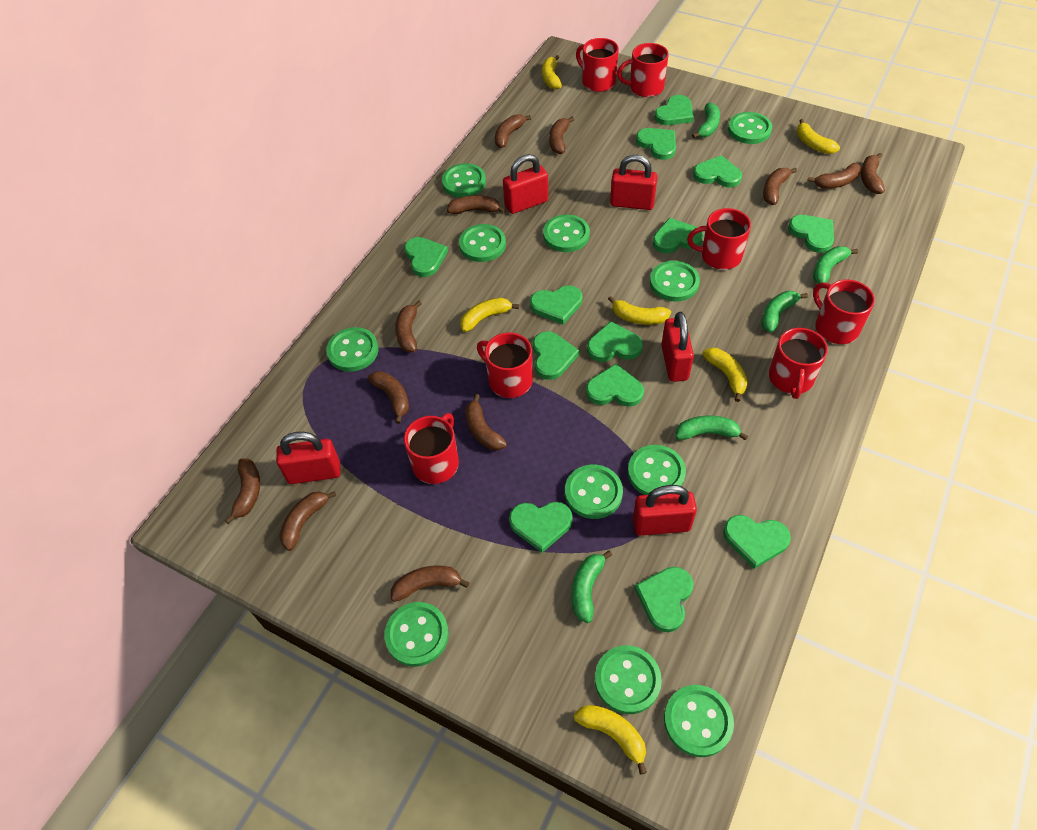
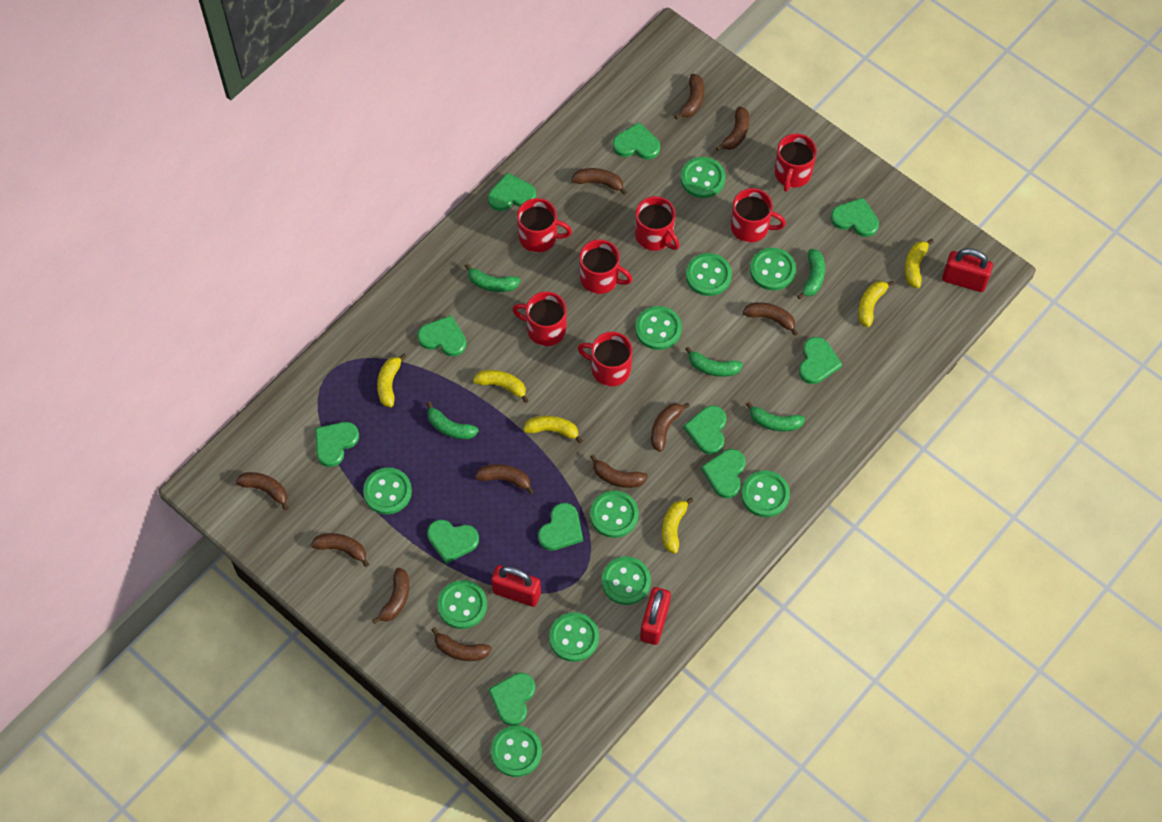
brown banana: [225,458,260,524] [279,491,336,551] [368,371,409,424] [391,565,469,602] [395,301,422,352] [447,195,505,214] [465,394,507,450] [495,115,531,148] [549,117,574,154] [763,168,797,205] [807,163,861,189] [861,153,885,194] = 12 -> [236,472,288,510] [311,533,369,567] [372,568,409,624] [431,627,492,661] [475,464,534,495] [571,168,627,195] [590,454,648,488] [651,403,690,452] [675,74,704,120] [716,106,749,151] [743,302,798,336] = 11
green heart: [404,237,448,277] [509,502,573,553] [530,285,583,325] [533,331,579,380] [586,364,644,407] [587,321,643,362] [635,567,693,632] [636,128,676,160] [653,218,703,253] [655,95,694,125] [693,155,742,187] [723,515,791,569] [788,215,834,253] = 13 -> [315,422,359,467] [417,315,466,356] [427,520,479,564] [488,173,536,211] [488,673,535,726] [538,503,583,551] [613,122,660,160] [684,405,726,454] [701,449,745,498] [799,337,842,384] [831,198,879,237] = 11
red padlock: [276,432,340,484] [503,154,548,214] [610,155,658,210] [633,485,697,536] [661,312,694,382] = 5 -> [491,565,541,607] [640,587,671,645] [942,248,993,292] = 3

